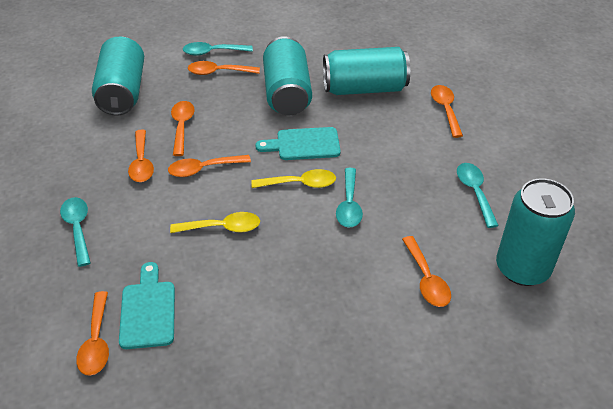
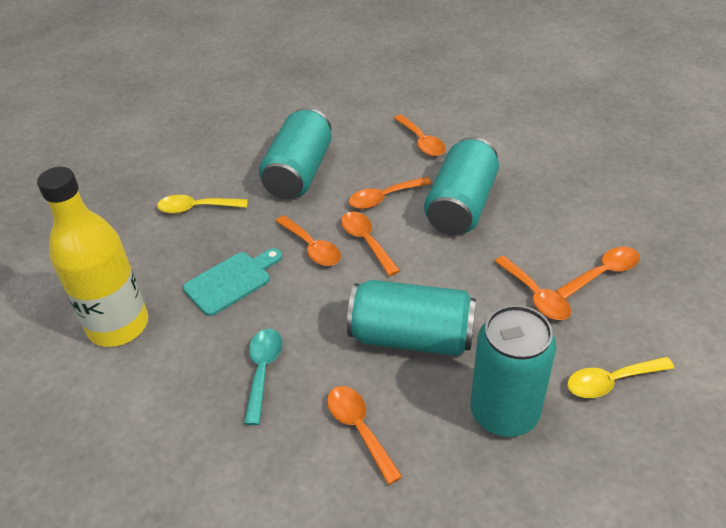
turquoise cutting board: [119,262,175,349] [255,127,341,160] = 2 -> [183,248,282,316] = 1
turquoise spoon: [60,197,91,267] [183,42,253,56] [336,168,363,228] [457,163,499,228] = 4 -> [244,329,282,425] = 1
yellow bottle: none = 0 -> [37,167,148,347] = 1

